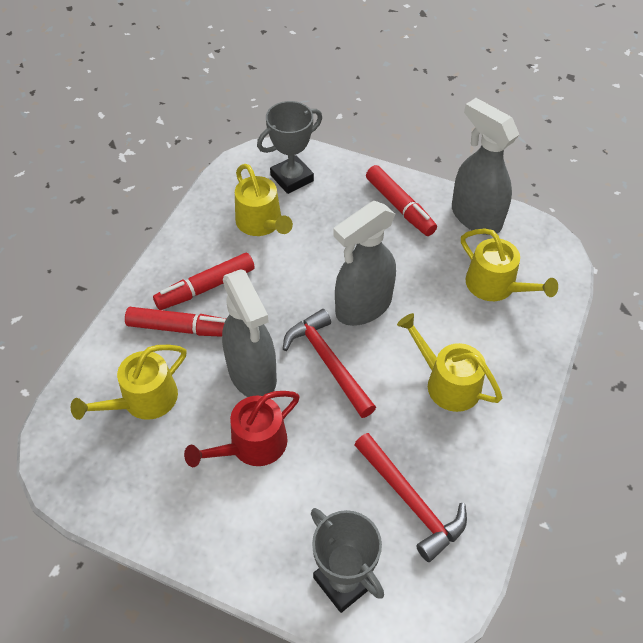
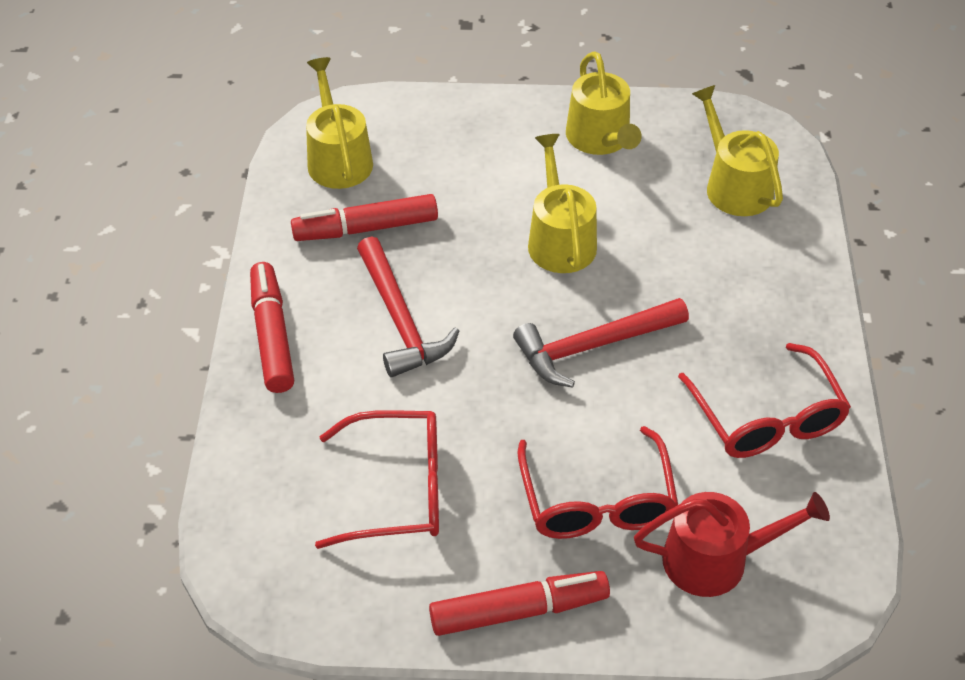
grey spray bottle: [222,269,277,397] [333,201,396,326] [452,98,519,235] = 3 -> none = 0
grey trophy: [257,101,322,194] [311,508,384,613] = 2 -> none = 0
red glasses: none = 0 -> [315,410,439,549] [518,426,678,539] [678,343,851,458] = 3

